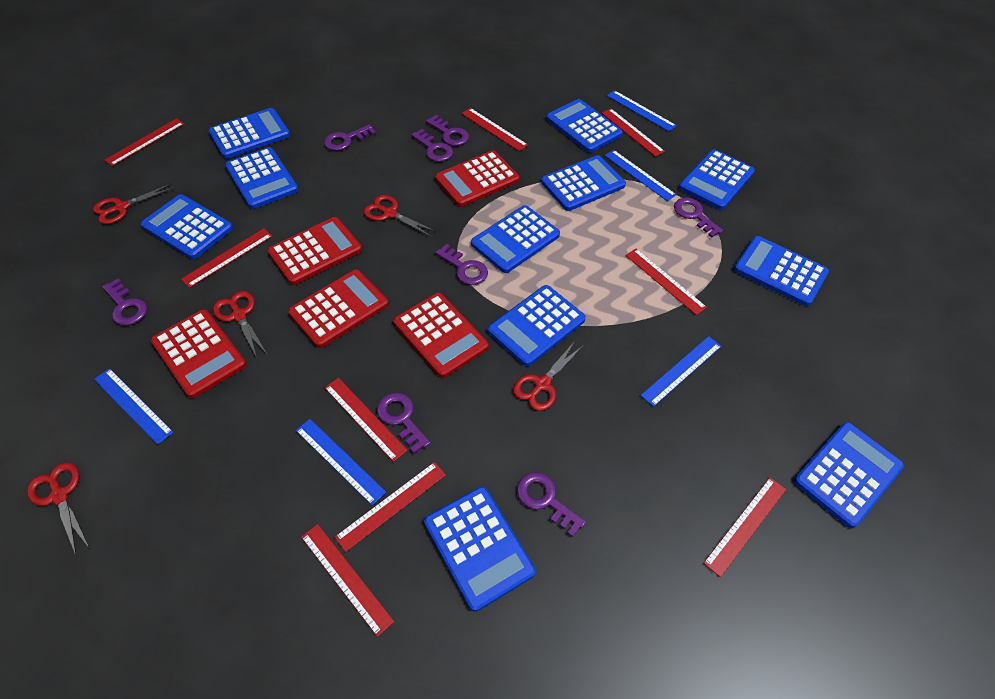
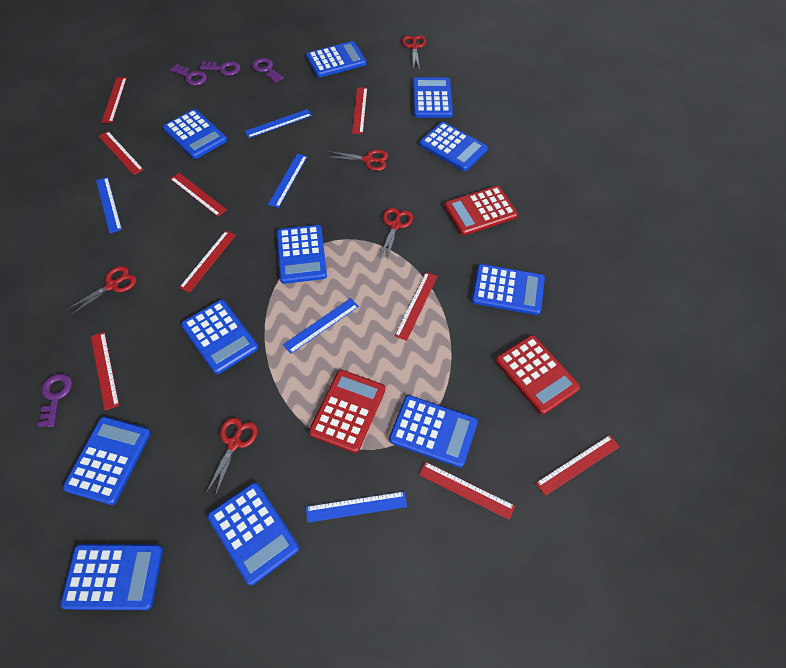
purple key: [102,278,147,325] [324,124,376,151] [377,393,430,454] [411,129,453,162] [426,115,469,146] [436,244,488,285] [517,472,586,537] [674,197,723,238] = 8 -> [38,374,72,427] [170,64,207,86] [199,61,240,76] [252,58,284,83] = 4
red calculator: [151,309,247,398] [268,217,362,285] [288,269,389,348] [393,293,489,378] [435,150,520,207] = 5 -> [309,370,385,453] [444,186,518,235] [495,335,580,414] = 3

